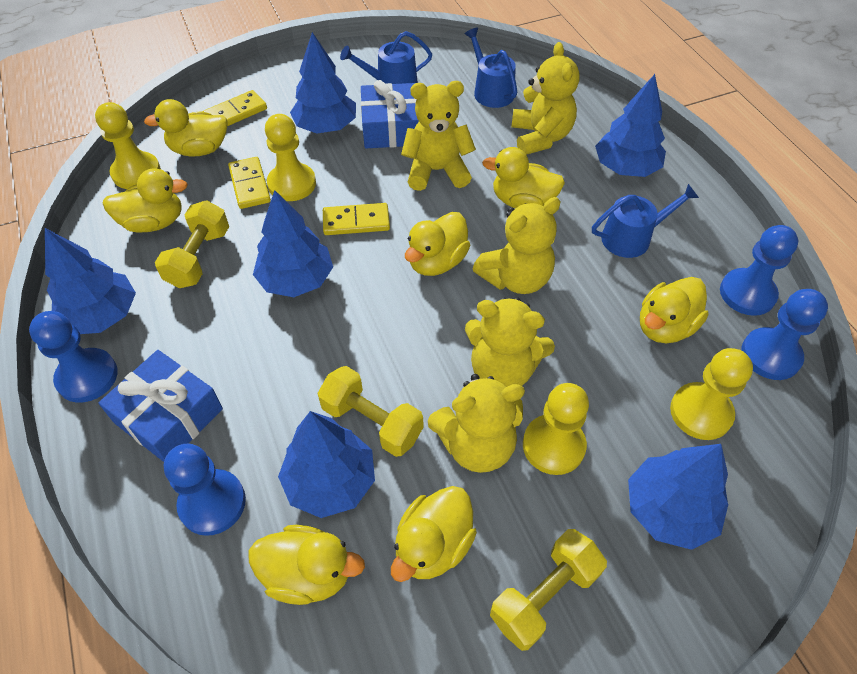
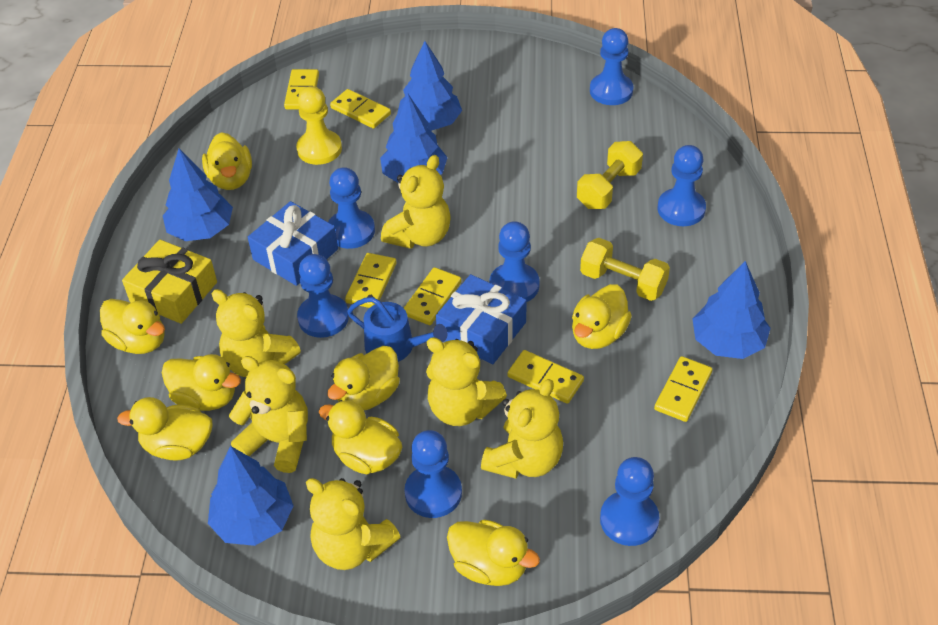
blue pawn: [29,311,118,403] [164,444,246,536] [720,225,798,316] [741,289,828,380] = 4 -> [297,254,349,338] [328,167,375,249] [404,430,462,518] [490,221,540,302] [590,28,633,105] [600,457,660,546] [657,145,706,226] = 7
blue tree: [45,228,136,334] [253,190,333,297] [278,411,375,518] [290,32,356,133] [595,74,666,177] [628,444,728,550] = 6 -> [163,149,233,241] [208,446,294,546] [380,94,448,183] [397,41,462,131] [693,261,771,359] = 5
blue watering can: [340,31,432,84] [465,27,517,108] [592,184,699,258] = 3 -> [347,297,448,362] = 1
yellow domino: [203,90,267,126] [228,157,271,209] [323,203,390,235] = 3 -> [284,69,319,110] [330,89,391,128] [345,253,397,308] [404,267,461,325] [507,350,584,404] [654,356,712,422] = 6
yellow duck: [103,168,188,233] [144,99,228,156] [249,525,365,605] [391,486,477,582] [405,212,470,276] [482,147,565,209] [640,277,709,343] = 7 -> [100,299,165,354] [117,397,213,461] [162,354,241,411] [202,132,252,190] [319,400,402,474] [327,346,400,410] [447,519,540,586] [572,284,632,349] = 8
yellow dumbbell: [155,200,229,288] [318,366,423,457] [490,529,607,651] = 3 -> [577,141,643,209] [580,238,670,301] = 2
yellow gift: none = 0 -> [122,240,217,324] = 1
yellow pawn: [95,102,161,189] [265,114,316,201] [523,383,589,475] [670,348,753,440] = 4 -> [296,86,342,165] = 1
yellow teddy bear: [401,81,476,191] [428,374,525,473] [465,297,555,387] [473,197,561,294] [511,42,580,155] = 5 -> [212,289,301,377] [229,356,308,473] [306,478,400,570] [381,155,451,249] [426,337,507,426] [481,379,563,479] = 6

